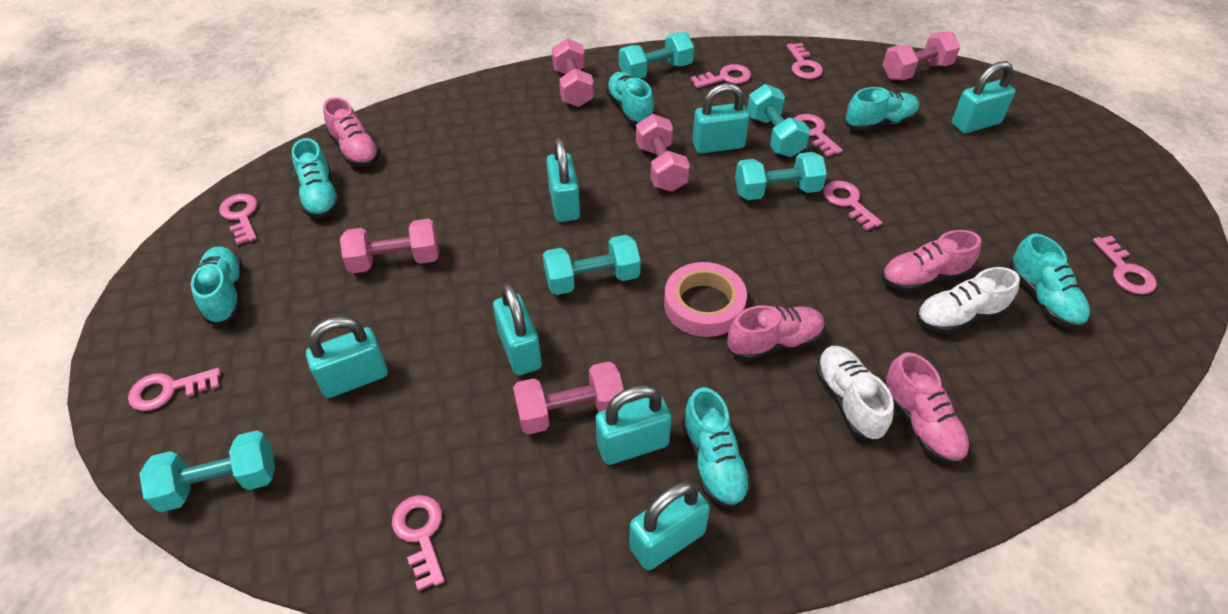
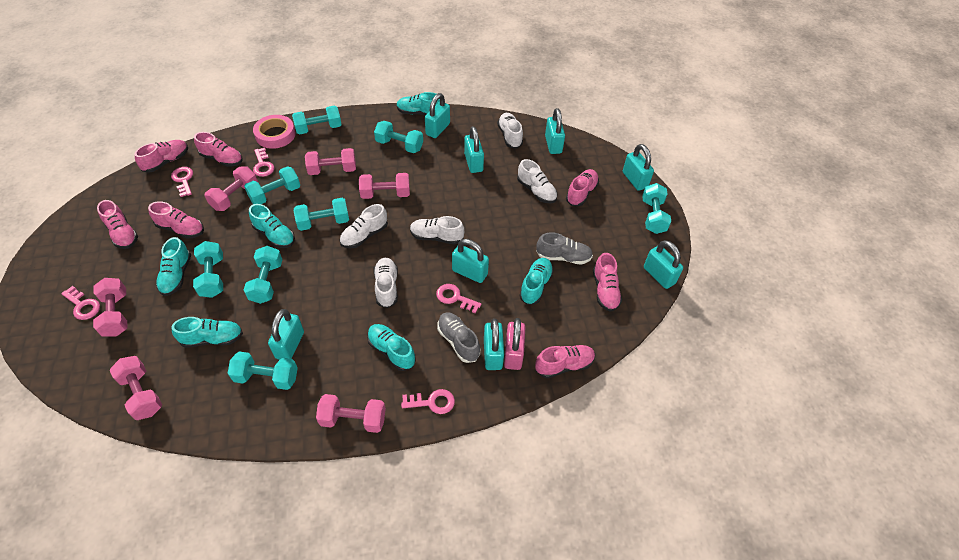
grey shoe: none = 0 -> [437,312,480,363] [536,232,593,265] = 2
pink dumbbell: [340,219,439,273] [513,361,624,435] [552,38,594,107] [636,114,690,192] [883,32,960,80] = 5 -> [93,278,128,337] [110,356,162,420] [204,166,258,211] [305,148,356,175] [316,394,386,433] [359,173,410,199] = 6
pink key: [128,368,221,411] [219,194,257,245] [392,495,445,591] [691,64,751,88] [787,43,823,79] [794,114,843,157] [823,181,882,231] [1093,236,1156,294] = 8 -> [61,286,100,320] [171,167,193,197] [253,148,274,177] [401,389,455,414] [436,284,482,313] = 5
pink padlock: none = 0 -> [504,318,525,370] = 1
pink shoe: [323,97,380,167] [727,305,825,361] [881,230,981,292] [884,352,970,465] = 4 -> [97,200,138,249] [134,140,188,173] [148,201,204,238] [194,132,243,167] [535,345,595,378] [566,169,599,206] [593,253,622,312] = 7
turquoise dumbbell: [139,430,275,512] [543,235,641,295] [619,32,694,79] [735,152,827,200] [747,84,810,157] = 5 -> [193,241,223,298] [228,351,298,390] [244,166,300,204] [244,246,283,304] [292,106,342,135] [294,198,349,231] [374,121,423,153] [642,183,671,234] = 8
turquoise padlock: [306,316,388,398] [493,283,542,375] [546,138,580,222] [596,385,672,465] [629,481,710,571] [692,83,749,154] [952,61,1015,134] = 7 -> [268,309,304,360] [425,93,450,138] [452,239,489,283] [464,126,484,173] [484,318,504,370] [545,108,565,154] [623,144,654,191] [644,240,683,289] = 8
white shoe: [816,346,894,441] [916,267,1020,334] = 2 -> [339,204,388,248] [373,258,398,308] [410,216,464,244] [497,113,523,149] [517,159,557,203] = 5

